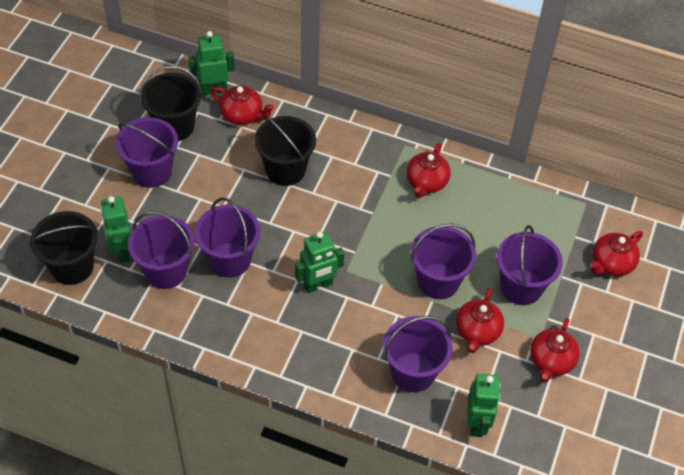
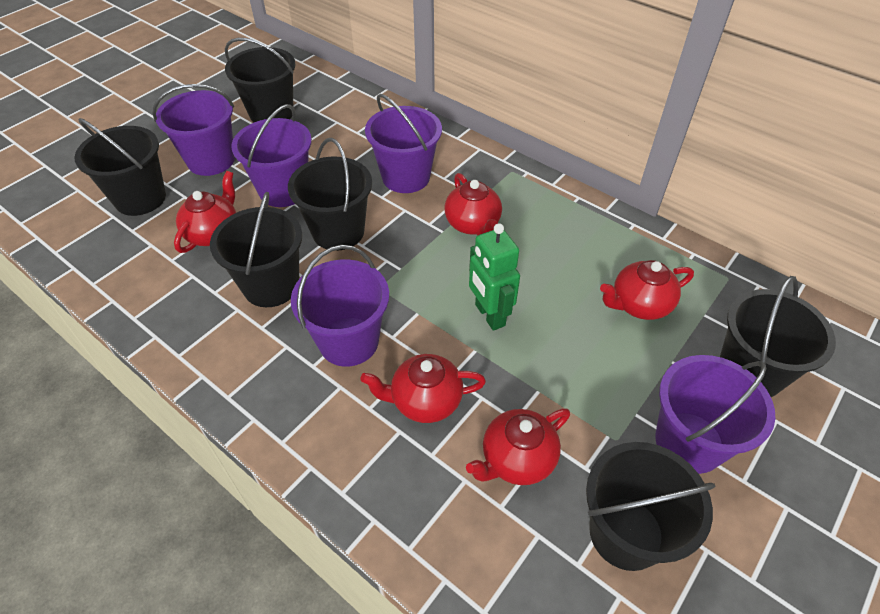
black bucket: [30,211,98,285] [139,66,202,141] [255,115,316,186] = 3 -> [74,118,166,216] [210,192,303,307] [225,38,295,122] [288,138,372,251] [586,442,716,571] [720,276,836,397] = 6
green robot: [101,196,131,263] [189,31,235,95] [295,231,344,293] [467,374,500,437] = 4 -> [469,223,520,331] = 1
purple bucket: [115,117,178,188] [128,211,194,289] [195,197,260,278] [383,316,453,392] [411,223,476,299] [497,225,563,305] = 6 -> [152,84,235,176] [231,104,312,207] [291,245,389,367] [365,94,442,193] [655,355,776,474] = 5

